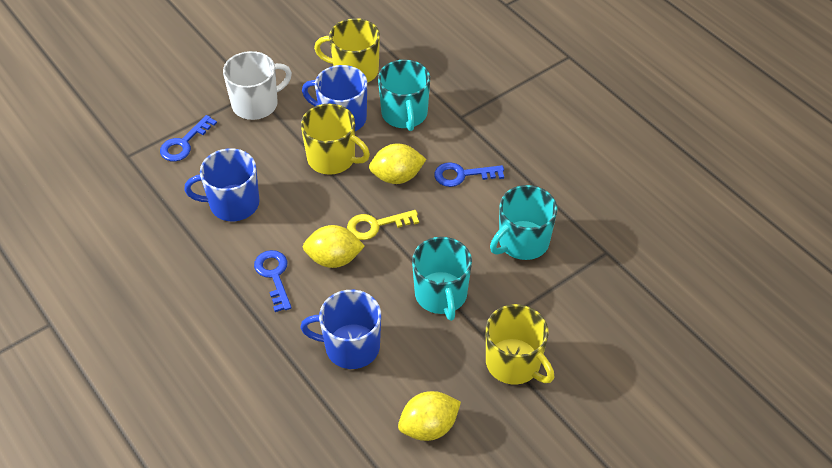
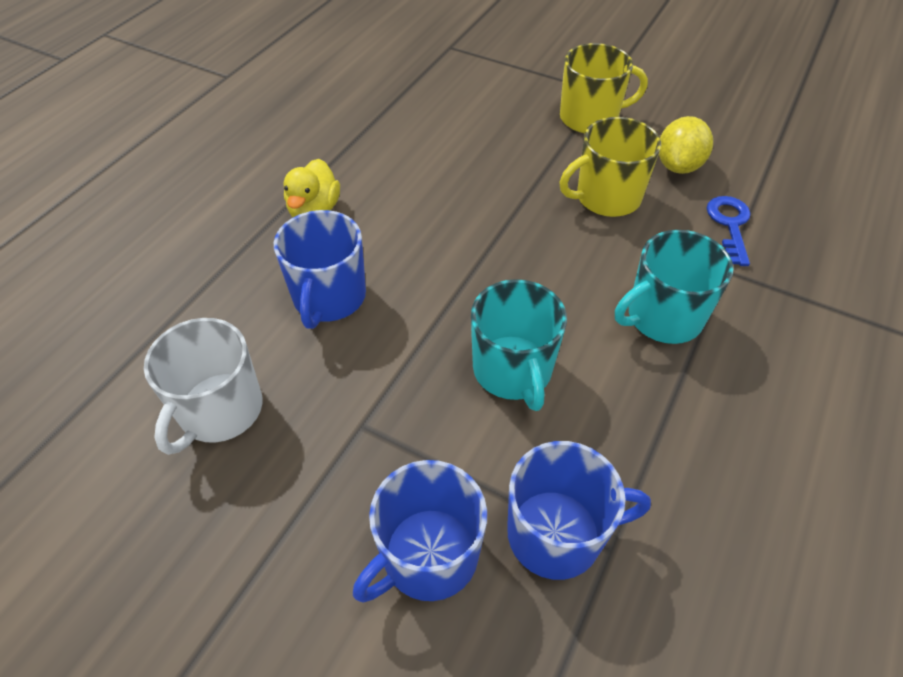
blue key: [160,115,217,161] [254,250,292,312] [434,162,504,187] = 3 -> [707,196,751,266] = 1
turquoise mug: [378,59,430,131] [412,237,472,321] [490,185,557,260] = 3 -> [471,279,567,411] [615,230,734,344] = 2
yellow duck: none = 0 -> [284,159,340,217] = 1
yellow key: [347,210,419,240] = 1 -> none = 0
yellow lemon: [303,225,365,268] [369,143,426,184] [398,391,461,441] = 3 -> [659,116,713,174] = 1
yellow mug: [301,104,370,175] [314,18,380,83] [486,304,554,385] = 3 -> [559,117,661,217] [560,43,648,133] = 2

